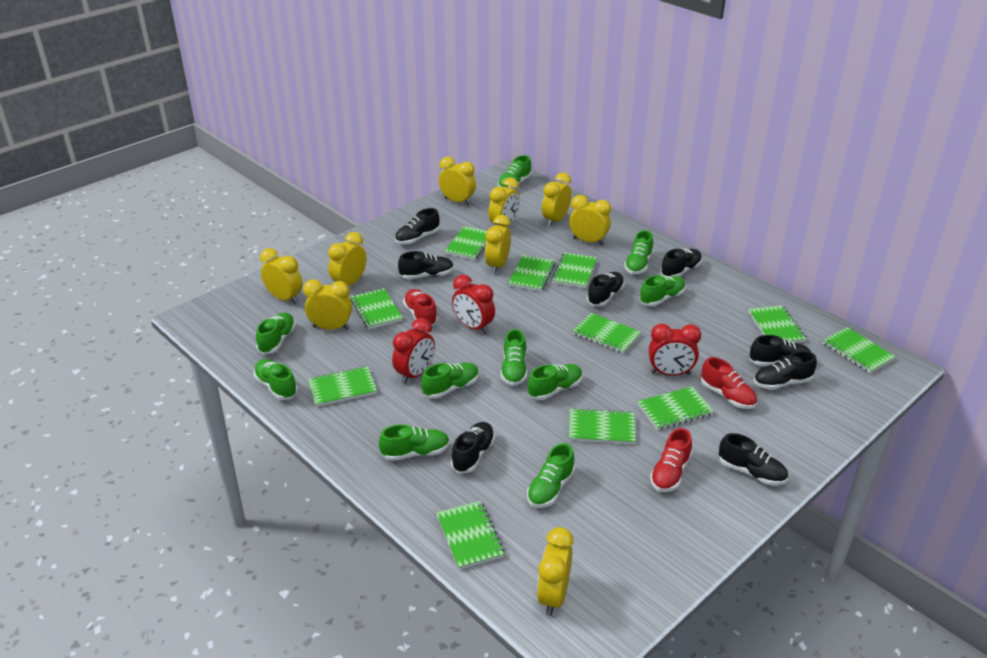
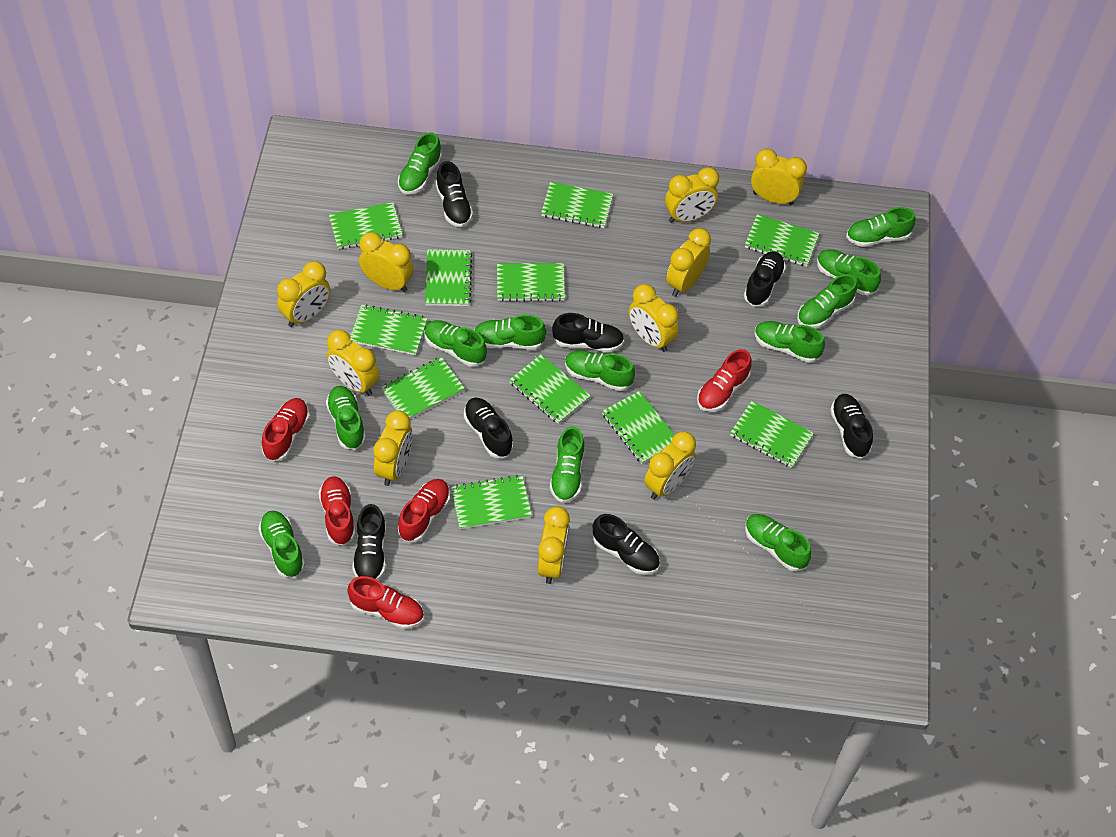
black shoe: [395,208,440,244] [398,251,454,279] [451,422,495,473] [587,272,624,306] [661,249,702,277] [719,433,788,486] [750,335,811,366] [754,351,817,390] = 8 -> [352,504,386,580] [436,161,473,227] [464,398,513,458] [552,313,624,352] [593,514,660,575] [744,251,786,306] [830,394,873,459] = 7
green shoe: [253,359,298,400] [256,313,296,354] [379,424,450,461] [421,363,479,399] [498,155,532,189] [501,329,527,386] [527,443,575,508] [528,364,583,400] [624,230,653,274] [639,275,685,306] = 10 -> [258,511,305,578] [326,386,366,450] [398,132,442,194] [424,320,487,367] [475,315,546,350] [550,426,584,503] [565,350,635,391] [745,514,812,571] [755,321,825,363] [797,274,857,328] [817,249,881,295] [846,207,916,247] = 12
red clock: [392,318,435,384] [452,275,495,334] [649,324,701,376] = 3 -> none = 0
red shoe: [403,289,438,326] [650,428,692,492] [701,357,757,409] = 3 -> [262,398,310,461] [318,476,355,546] [347,576,424,629] [398,479,450,542] [697,349,752,412] = 5
yellow clock: [260,248,303,304] [303,279,352,330] [328,232,366,285] [439,156,476,205] [485,215,511,274] [488,177,520,226] [537,527,573,616] [542,173,571,227] [569,195,611,245] = 9 -> [277,261,330,327] [327,330,379,396] [359,232,413,292] [373,410,413,486] [538,506,570,584] [629,284,679,352] [644,431,696,500] [665,167,719,223] [666,228,711,297] [751,149,807,205] = 10

